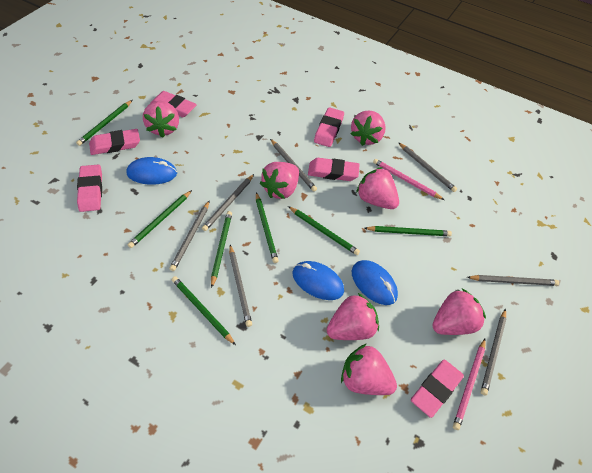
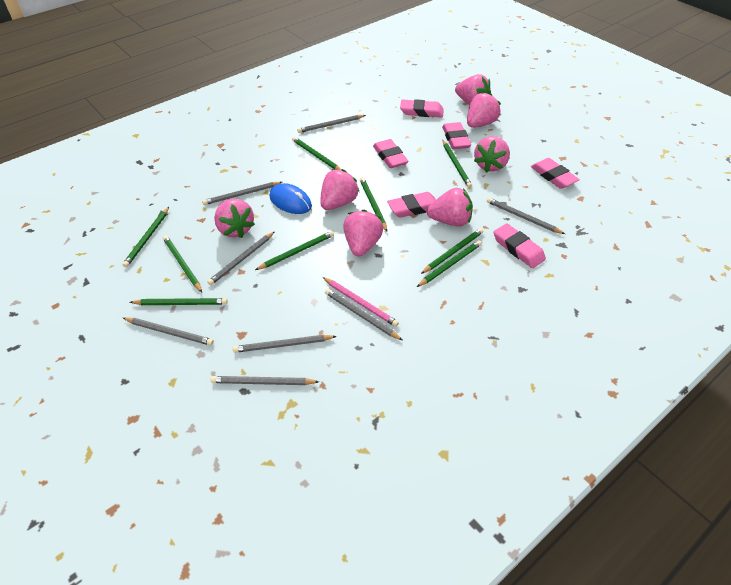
blue mouse: [127,157,177,185] [293,261,344,300] [352,260,398,305] = 3 -> [270,183,312,214] = 1
green pencil: [76,100,132,146] [128,190,192,248] [172,276,236,345] [211,211,232,288] [256,192,279,263] [288,206,360,255] [365,226,452,236] = 7 -> [122,207,169,267] [130,298,228,305] [163,235,202,292] [255,231,334,270] [292,137,341,170] [360,177,387,232] [417,240,482,287] [421,228,484,274] [443,140,472,188] = 9
grey pencil: [170,200,210,271] [202,174,254,231] [229,245,252,327] [270,139,317,192] [398,142,457,192] [467,275,559,286] [481,309,506,395] = 7 -> [123,318,214,346] [202,182,282,205] [207,231,275,285] [210,376,319,385] [233,335,337,353] [297,115,366,133] [325,289,402,340] [487,198,565,234] = 8
pink pencil: [373,159,444,200] [453,339,486,430] = 2 -> [323,277,399,327] = 1

